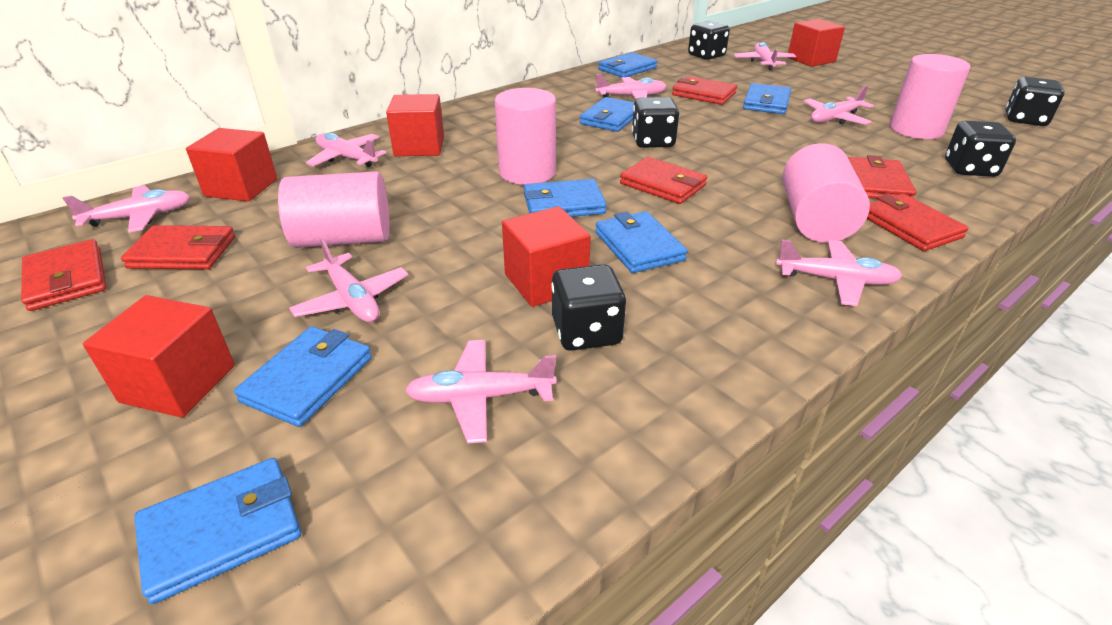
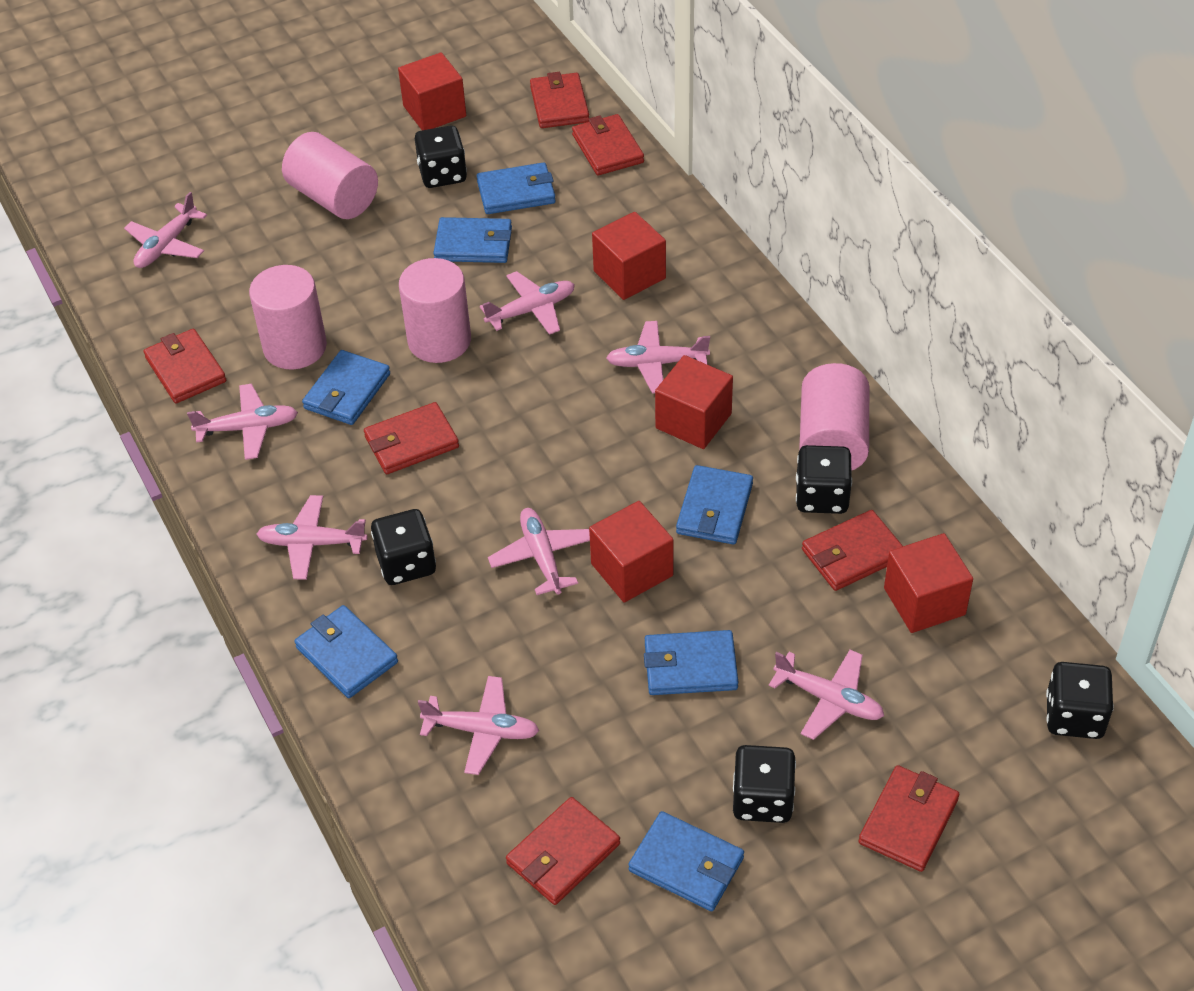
red wallet: [21,239,106,311] [121,225,235,269] [620,157,707,204] [672,76,737,105] [848,155,917,199] [867,193,968,251] = 6 -> [143,329,226,403] [364,402,459,474] [506,797,620,905] [530,72,589,128] [572,114,644,175] [802,510,903,591] [858,765,959,872] = 7

